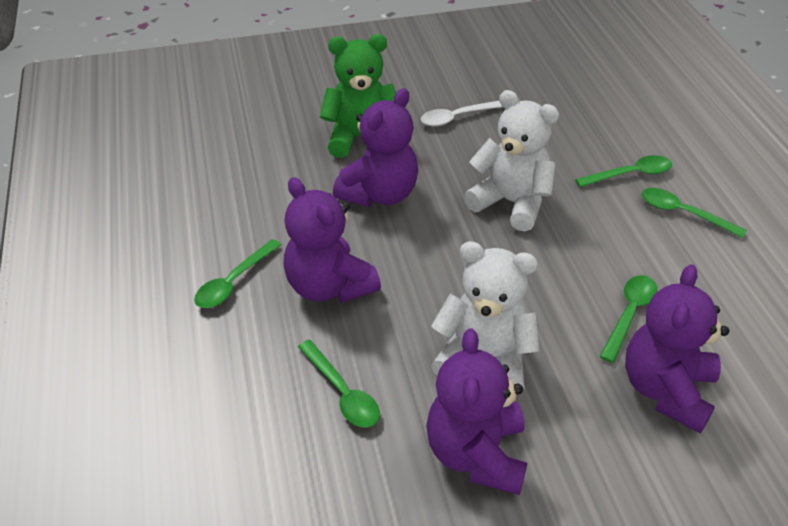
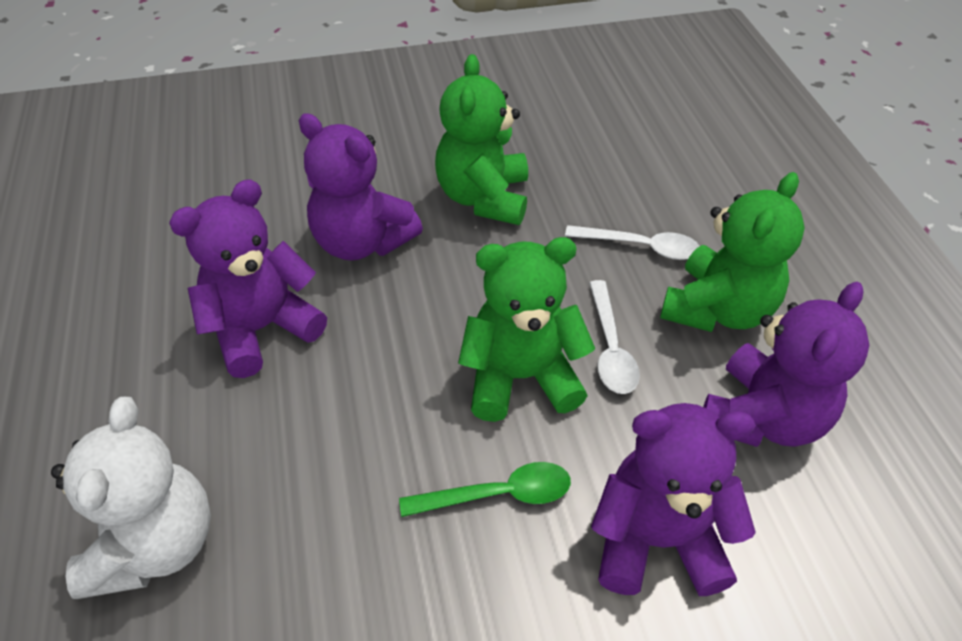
green spoon: [194,239,281,308] [298,340,380,427] [575,155,672,187] [599,275,657,363] [641,188,747,238] = 5 -> [399,462,571,517] = 1
green teddy bear: [320,34,396,158] = 1 -> [435,54,528,225] [458,237,595,422] [660,172,805,332] = 3
white spoon: [421,101,502,126] = 1 -> [565,225,700,260] [589,280,640,394] = 2
white teddy bear: [431,241,540,389] [464,90,559,232] = 2 -> [51,397,211,599] = 1

